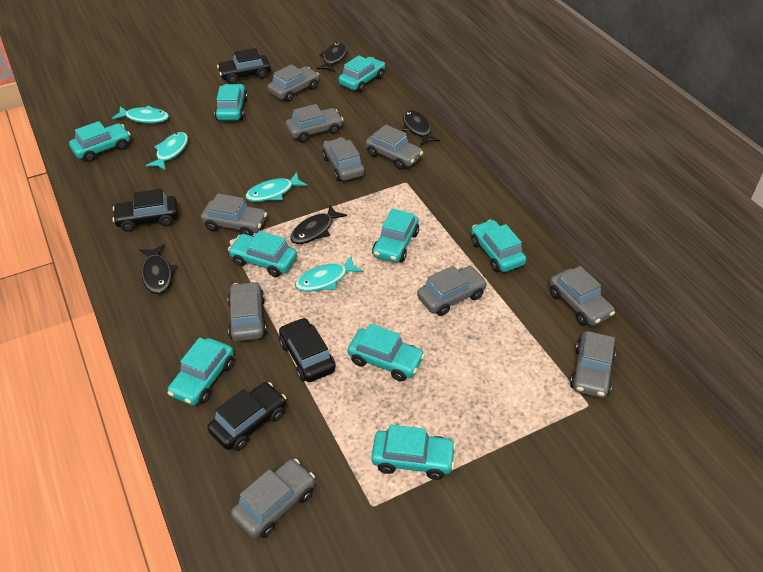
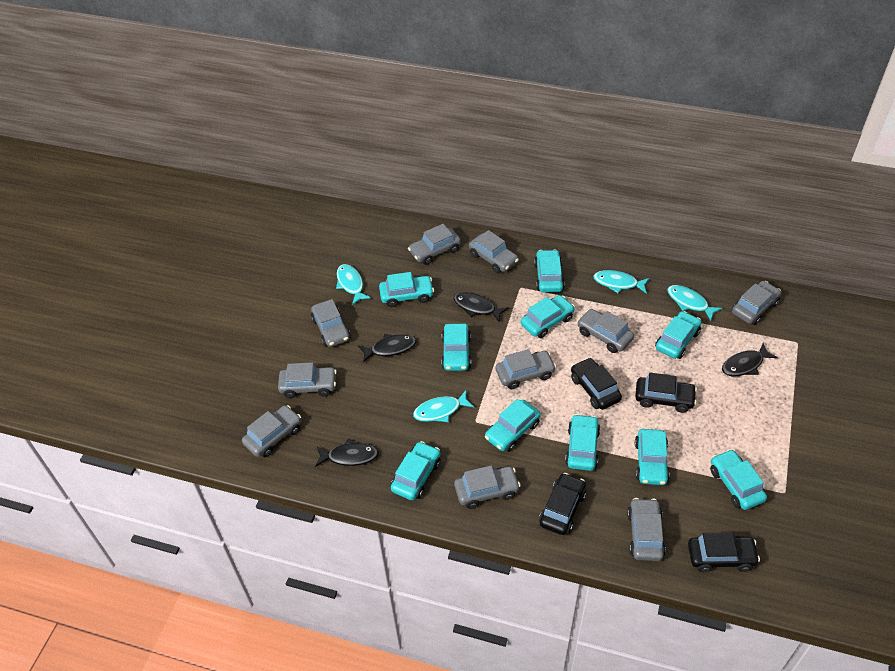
turquoise car: [69,121,130,162] [167,338,234,405] [215,84,248,120] [228,231,297,277] [338,55,385,92] [347,324,425,381] [371,425,456,480] [372,209,419,263] [471,220,526,272] = 9 -> [379,272,434,307] [391,441,441,500] [441,324,471,371] [485,399,541,452] [521,295,575,338] [534,249,565,293] [565,414,600,471] [635,429,670,485] [655,311,701,359] [710,449,767,510] = 10

